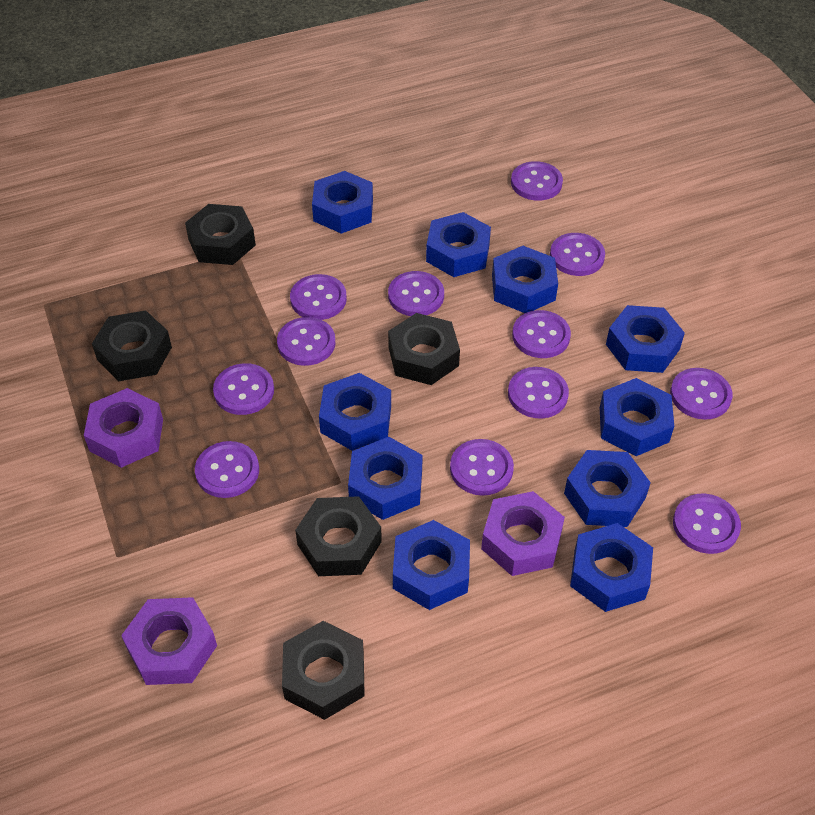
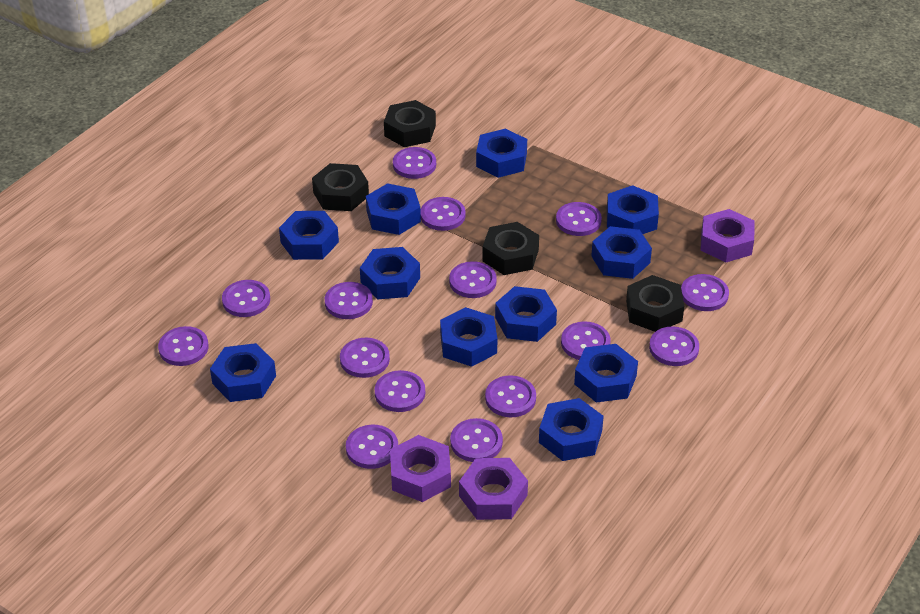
black nut: [92,310,172,381] [185,204,256,265] [282,621,365,720] [295,496,382,576] [388,313,460,385] = 5 -> [312,163,369,211] [384,100,436,147] [482,222,539,275] [626,275,684,332] = 4
blue nut: [312,171,373,234] [319,373,391,451] [348,437,423,520] [393,520,470,610] [426,212,491,277] [492,246,558,313] [564,450,651,527] [570,523,653,612] [600,378,674,456] [606,305,685,373] = 10 -> [210,343,276,402] [279,211,339,260] [360,247,420,300] [366,183,421,235] [440,307,497,367] [476,129,527,178] [495,286,557,342] [539,398,604,461] [574,344,638,403] [591,226,652,279] [607,185,659,234] = 11
purple button: [195,441,259,498] [213,363,274,415] [277,317,335,366] [290,274,347,320] [388,271,444,316] [450,439,514,496] [508,367,569,418] [511,161,563,201] [512,310,571,358] [550,233,605,276] [670,368,733,420] [673,494,741,554] = 12 -> [158,326,209,366] [222,280,270,317] [325,282,373,319] [340,338,390,378] [346,425,398,469] [374,370,425,412] [393,147,436,179] [420,197,466,231] [449,261,497,298] [450,418,503,462] [485,375,536,417] [556,202,602,236] [561,321,610,360] [649,326,699,366] [681,274,729,311] = 15

